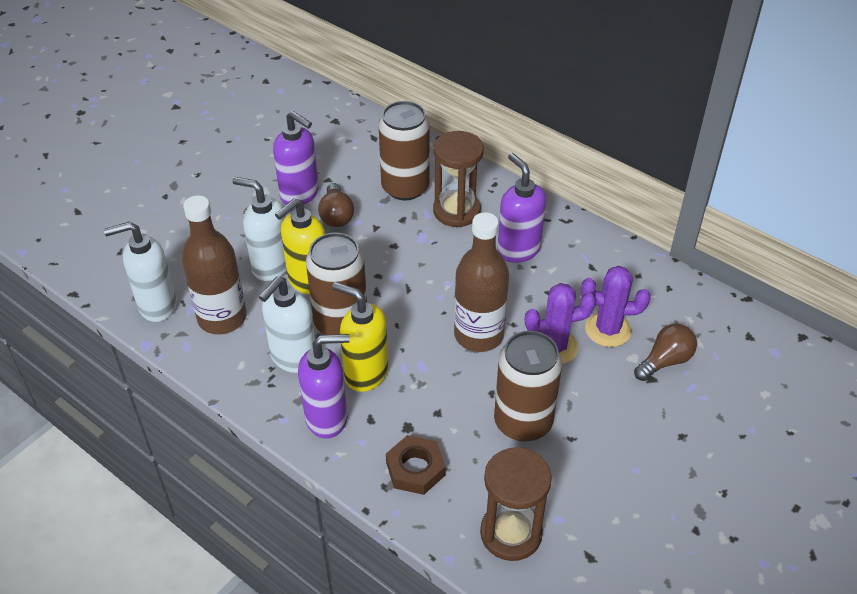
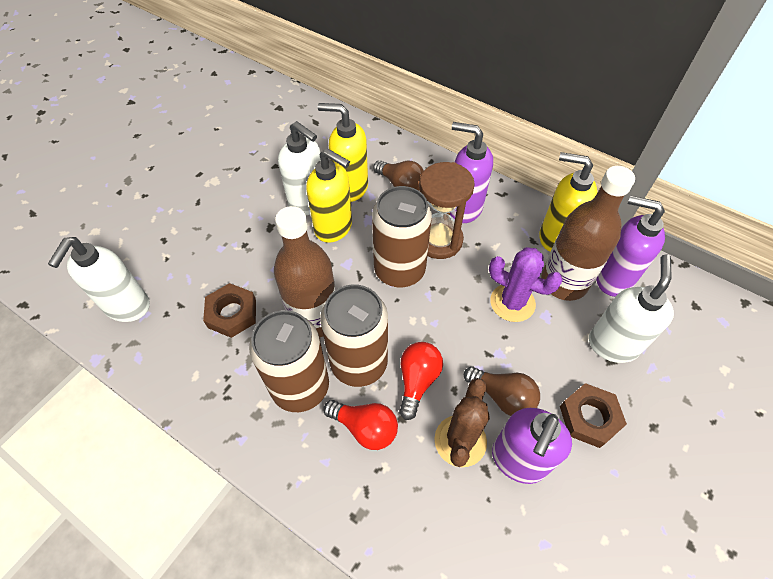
brown cactus: none = 0 -> [434,378,490,467] = 1
brown hourglass: [433,131,484,228] [480,447,552,561] = 2 -> [419,162,475,259] = 1
brown nut: [386,435,446,495] = 1 -> [203,283,256,338] [560,383,627,448] = 2
purple cactus: [525,283,596,364] [581,266,650,347] = 2 -> [489,247,563,322] = 1
red light bulb: none = 0 -> [323,400,398,450] [399,342,443,420] = 2
yellow soap dispenser: [275,198,325,294] [332,282,388,392] = 2 -> [306,148,352,243] [318,103,368,202] [539,152,597,252] = 3

